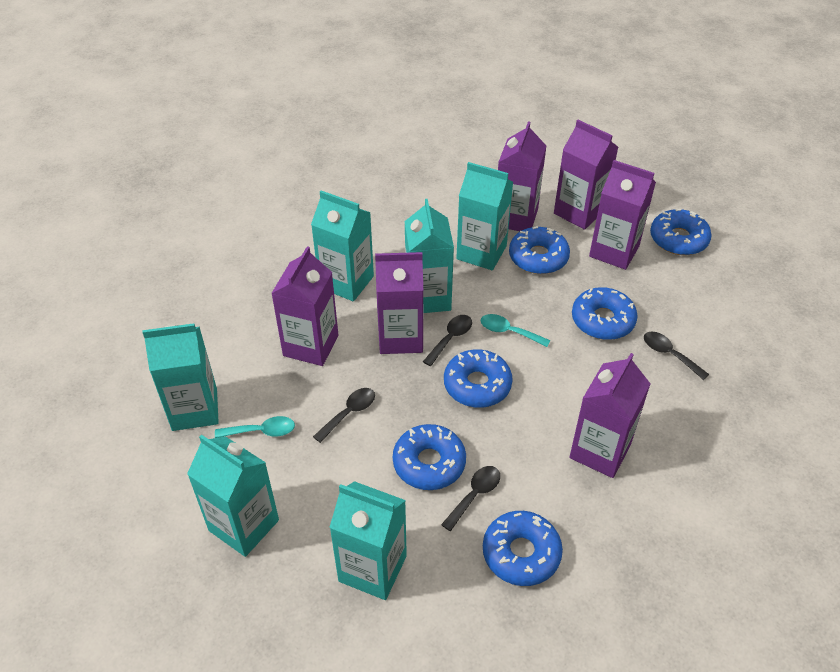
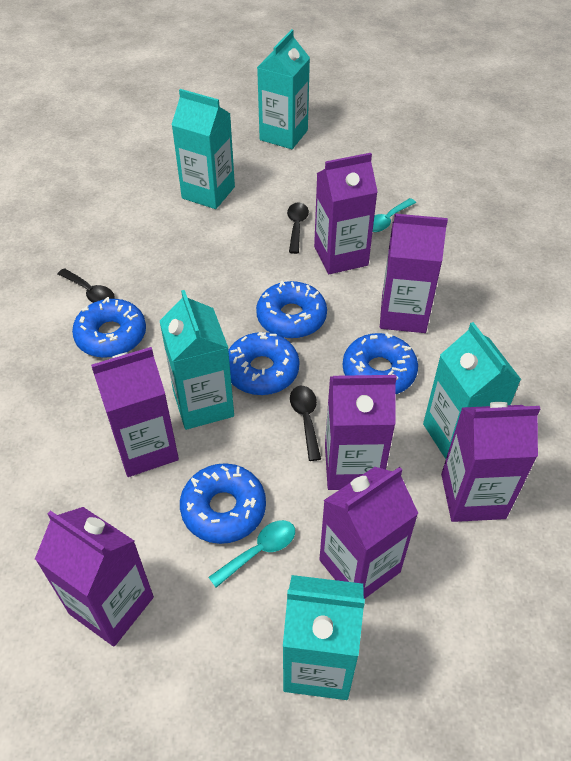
black spoon: [313,388,375,443] [423,315,472,366] [441,466,500,531] [644,332,709,380] = 4 -> [58,268,115,303] [287,203,309,254] [290,386,321,461] = 3
blue donut: [393,424,466,490] [444,349,513,408] [483,511,563,586] [509,226,570,274] [572,287,638,340] [650,209,712,255] = 6 -> [72,297,146,358] [180,463,266,544] [228,332,300,395] [256,280,327,338] [343,332,418,394] = 5
purple carton: [271,246,338,366] [375,252,423,354] [498,121,546,231] [554,120,618,230] [569,353,650,478] [589,160,656,270] = 6 -> [35,507,154,647] [91,347,179,477] [314,153,378,274] [319,467,419,599] [325,375,397,490] [380,214,448,333] [441,402,540,522] = 7
turquoise carton: [142,323,219,431] [187,435,279,557] [311,190,374,301] [329,481,407,600] [405,199,454,313] [456,162,513,270] = 6 -> [160,290,234,430] [172,89,235,209] [257,29,310,149] [283,575,365,700] [423,322,521,459] = 5

